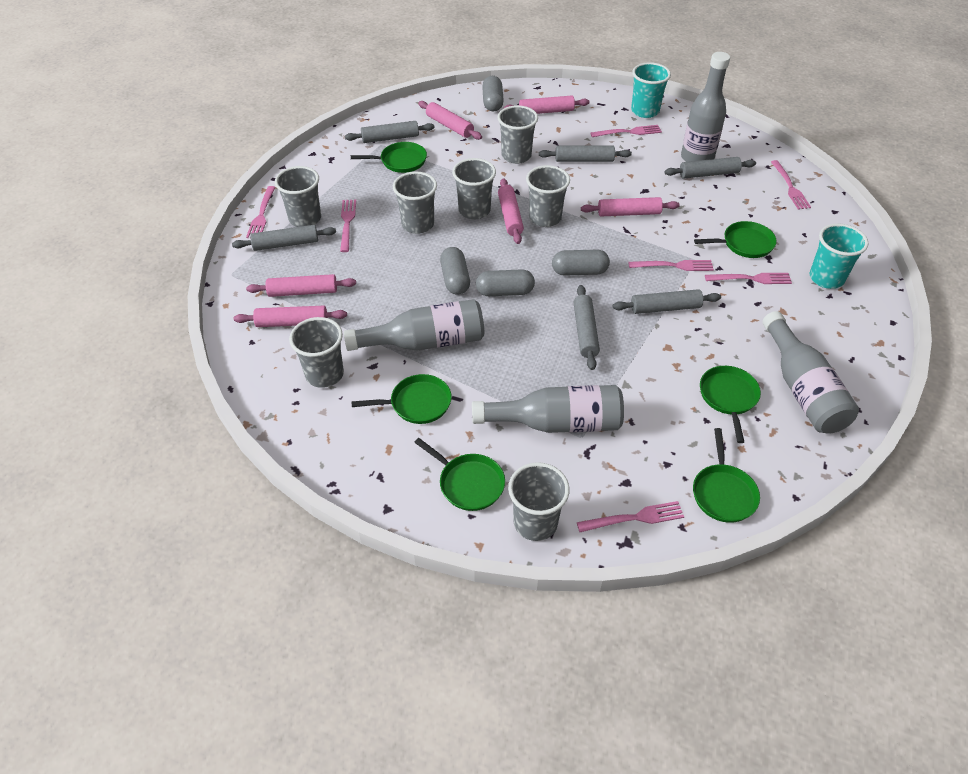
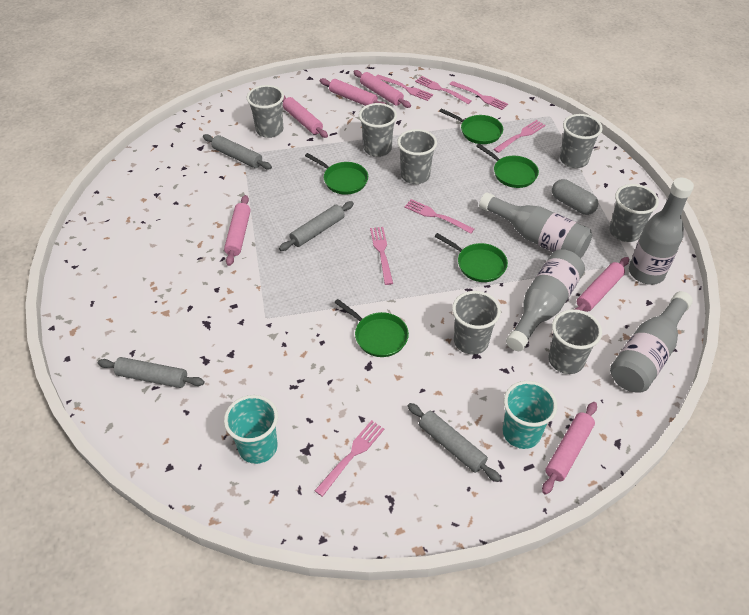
green pan: [351,142,427,173] [351,374,452,424] [414,438,505,511] [693,428,760,523] [694,221,777,258] [700,366,761,443] = 6 -> [305,153,368,195] [334,299,409,357] [434,233,508,282] [439,108,503,144] [476,144,539,188] = 5
grey capsule: [440,247,470,294] [476,269,535,296] [482,76,504,111] [552,250,610,276] = 4 -> [552,179,599,215] = 1
grey rolling pin: [232,225,336,251] [345,121,435,143] [539,145,632,162] [574,285,600,370] [612,289,721,314] [665,157,756,179] = 6 -> [98,357,205,388] [203,134,272,170] [279,201,354,251] [408,403,501,482] = 4

